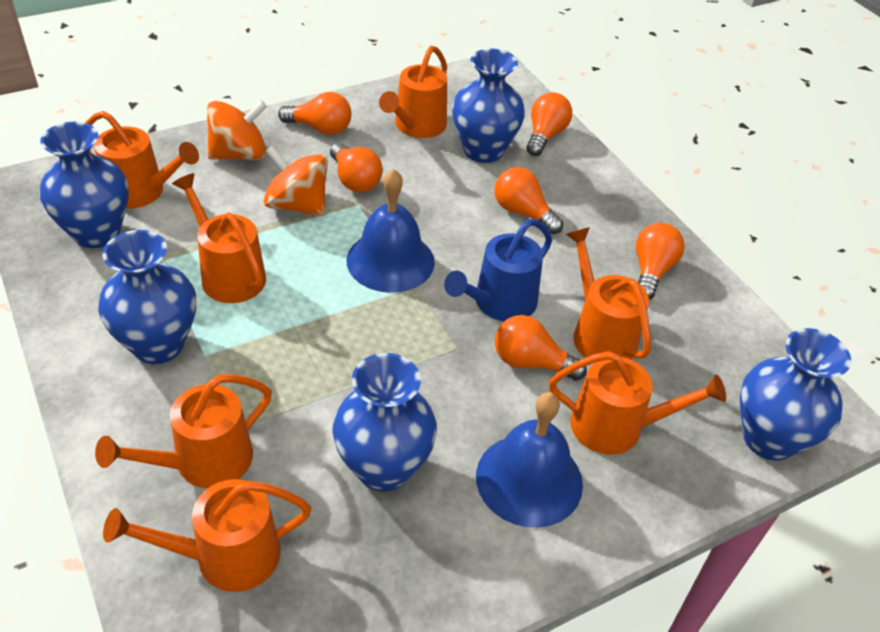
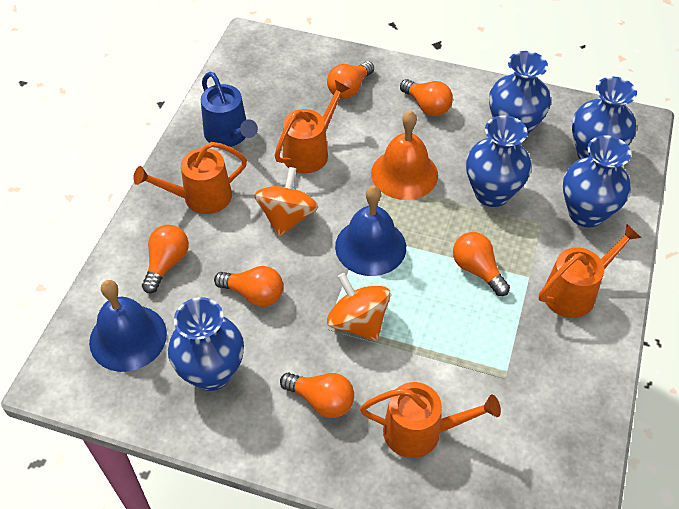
orange bell: none = 0 -> [371,110,438,200] = 1
orange watering can: [85,111,199,209] [95,374,272,488] [103,479,311,592] [172,173,266,303] [379,46,447,138] [549,351,726,455] [566,227,651,360] = 7 -> [133,142,247,214] [274,80,350,173] [360,382,501,458] [539,224,642,318] = 4

